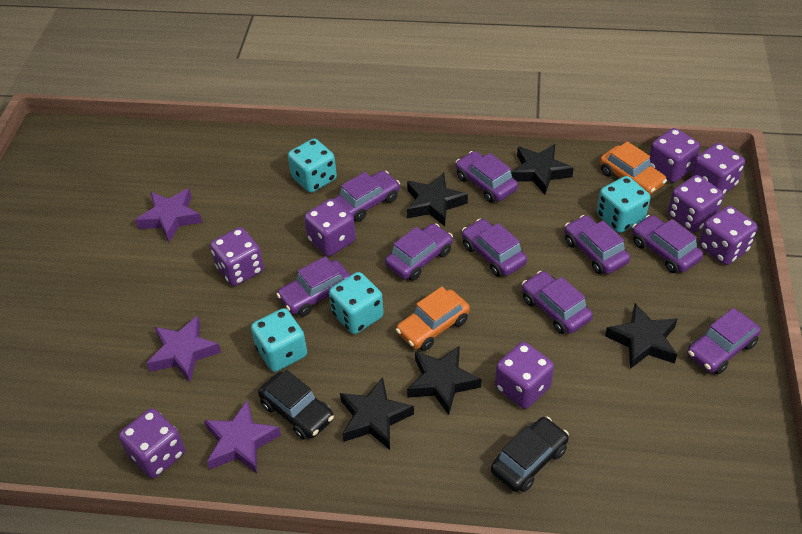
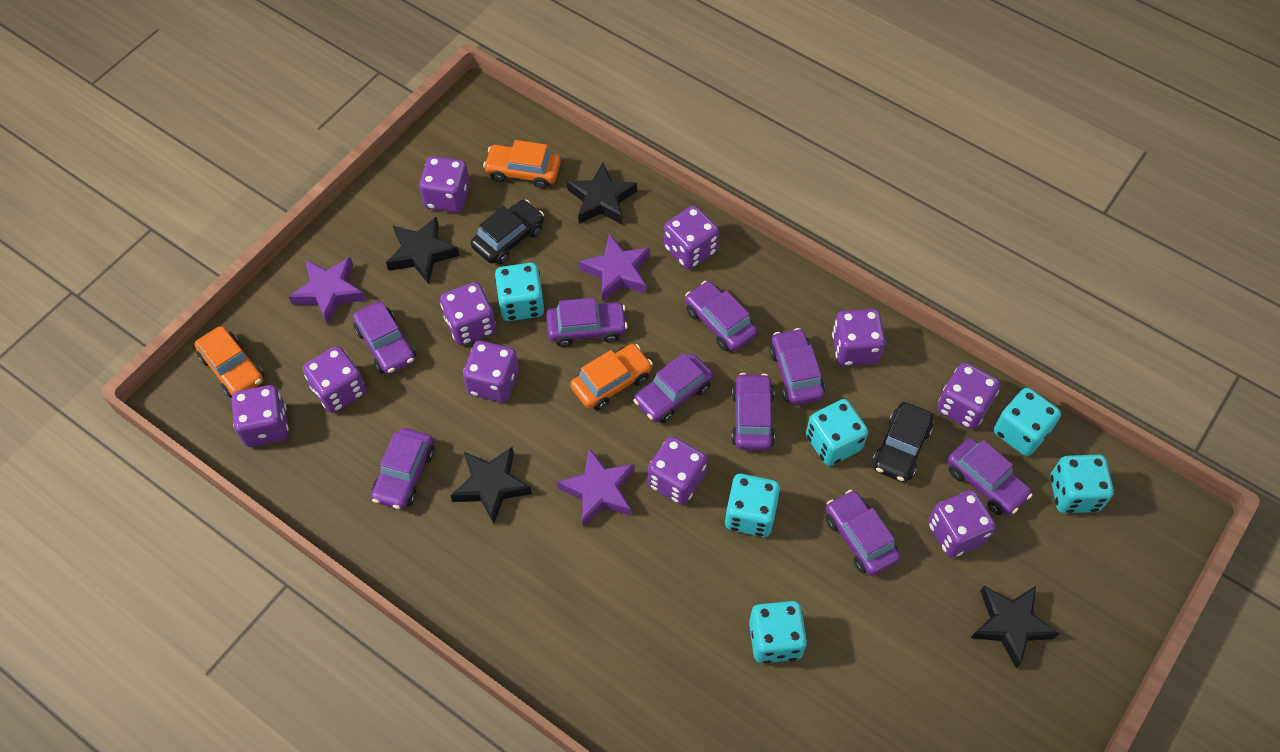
black star: [340,377,414,450] [407,173,468,227] [407,345,482,415] [511,144,574,195] [605,303,677,369] = 5 -> [386,216,459,284] [450,447,532,524] [567,163,637,224] [971,586,1059,669] = 4
orange car: [396,287,470,351] [600,141,667,195] = 2 -> [195,326,264,398] [483,140,561,189] [570,344,653,410] = 3
purple dice: [119,408,185,478] [210,227,264,286] [304,199,356,256] [495,342,554,409] [649,128,700,183] [668,175,724,232] [690,143,745,194] [699,206,758,265] = 8 -> [232,385,289,447] [303,346,366,413] [419,156,470,213] [440,282,496,346] [463,341,519,402] [647,436,707,505] [664,206,719,269] [832,309,886,366] [928,490,996,558] [937,362,1001,430] = 10
turquoise dice: [251,308,307,372] [288,139,337,193] [329,272,384,334] [597,176,650,233] = 4 -> [495,263,544,321] [725,474,780,537] [749,601,807,663] [806,399,868,466] [994,388,1061,456] [1050,455,1114,513] = 6

